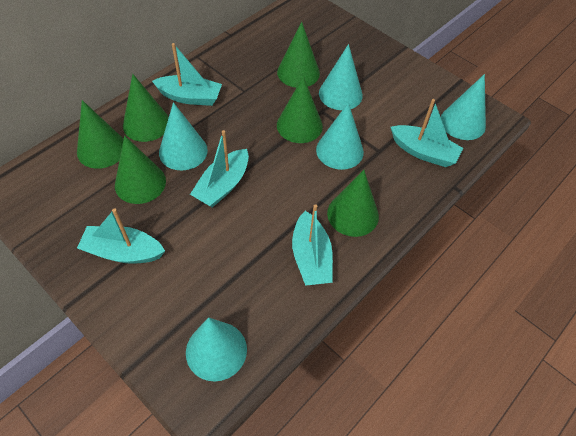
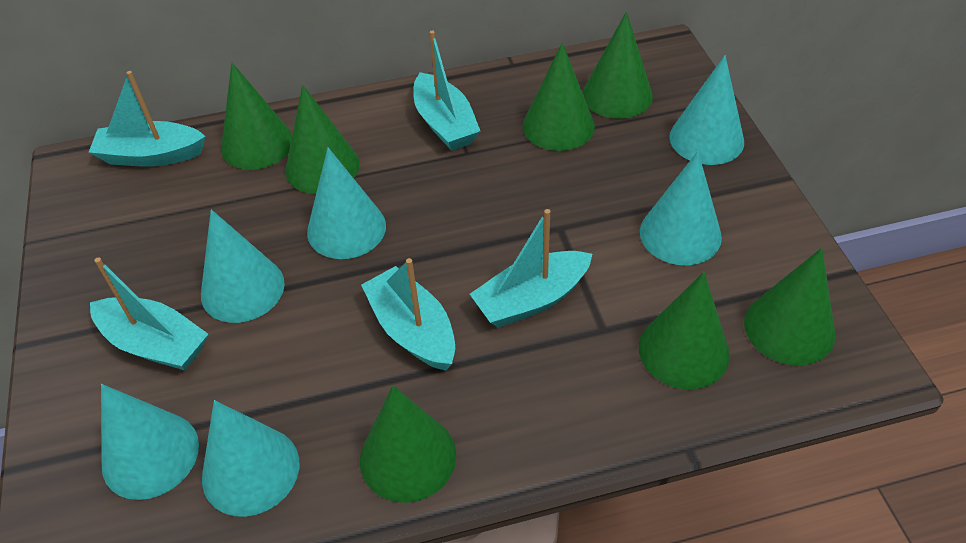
green cone: [77,100,124,169] [115,136,166,204] [123,74,169,142] [277,22,320,88] [277,76,323,143] [327,170,379,237] = 6 -> [221,63,292,170] [285,85,360,194] [360,385,456,503] [523,43,595,151] [583,12,653,119] [639,272,730,389] [744,248,835,365] = 7
turquoise cone: [159,102,208,170] [186,317,247,381] [316,102,364,170] [319,44,363,110] [441,74,486,140] = 5 -> [101,384,199,500] [201,209,285,323] [202,400,300,517] [307,148,386,259] [640,151,722,265] [669,55,744,165] = 6

